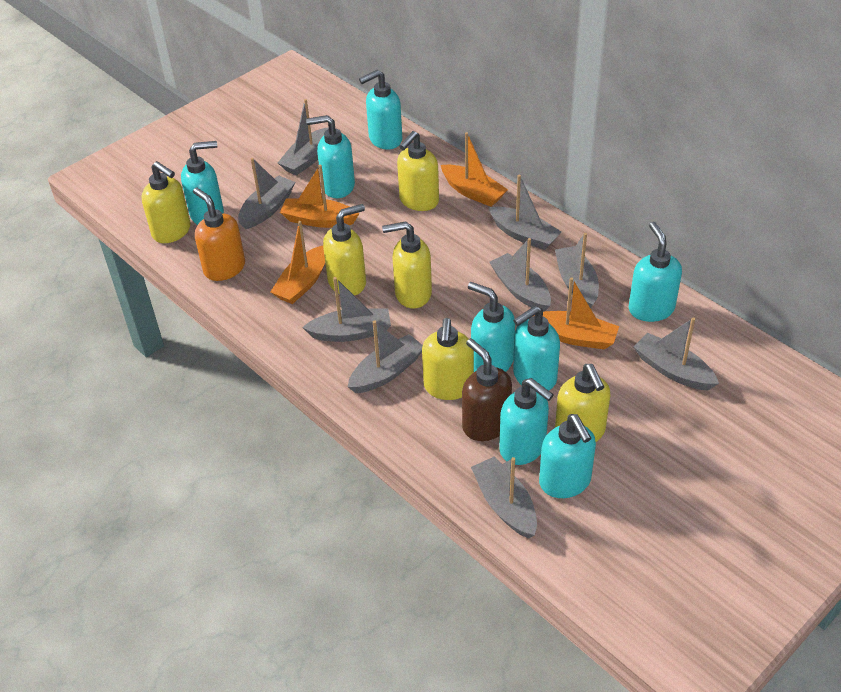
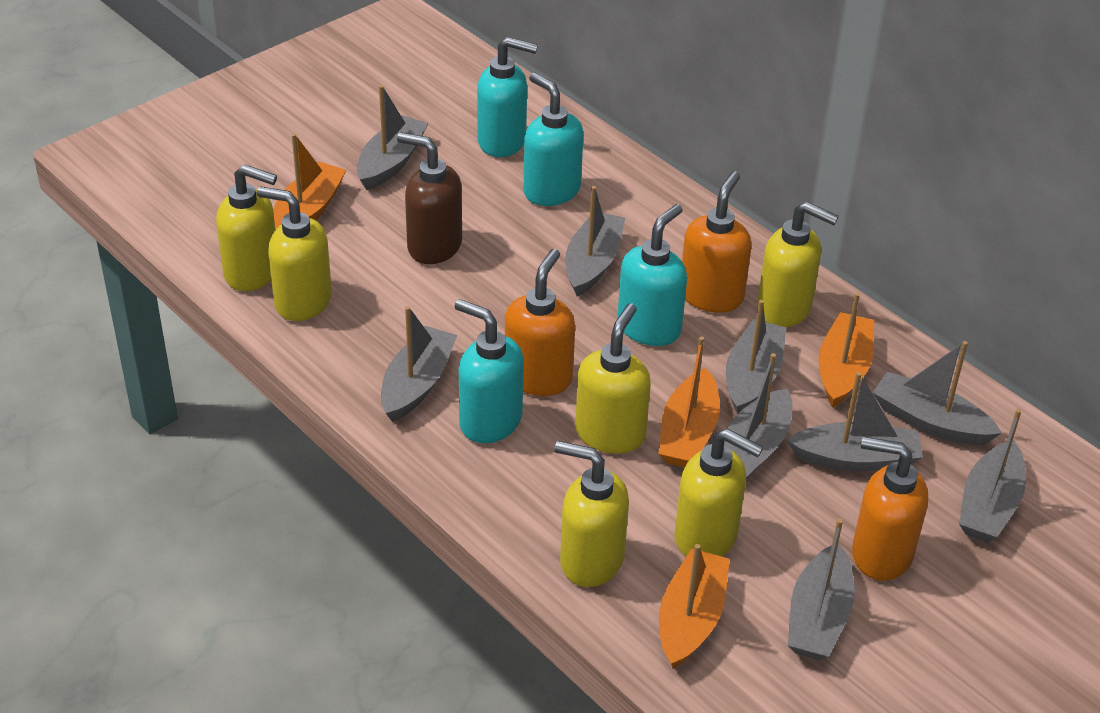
orange soap dispenser: [193,188,245,281] = 1 -> [505,249,575,396] [682,171,752,313] [852,437,928,581] = 3
turquoise soap dispenser: [181,141,224,225] [306,115,355,198] [359,70,402,150] [468,282,515,372] [499,378,554,465] [513,306,560,391] [539,414,596,498] [629,222,682,322] = 8 -> [455,299,524,443] [477,37,538,157] [524,73,583,206] [617,204,687,346] = 4

